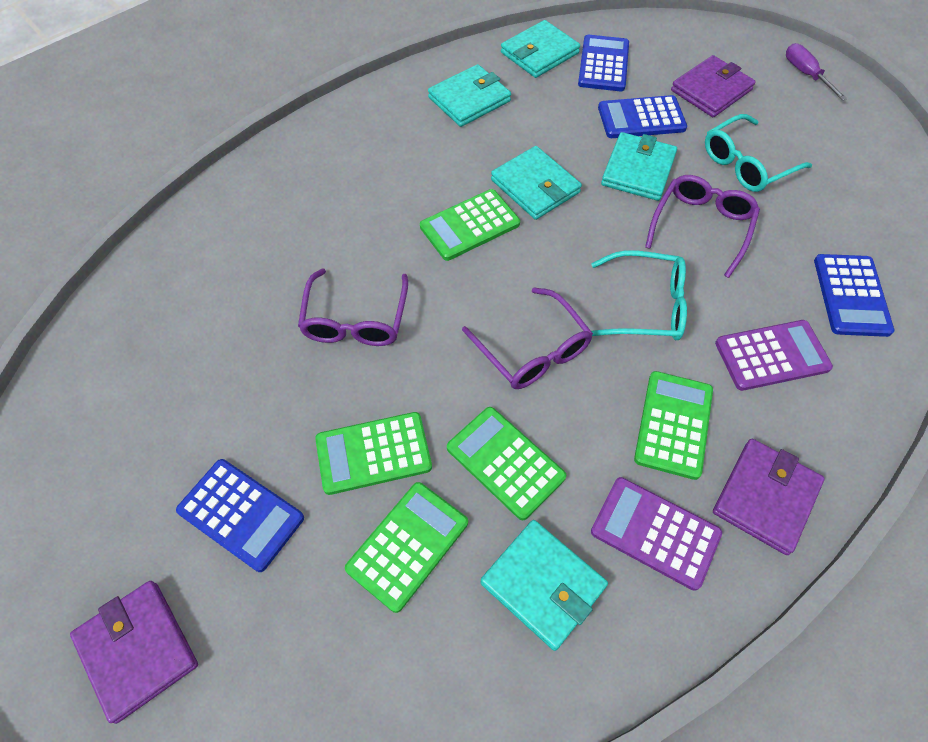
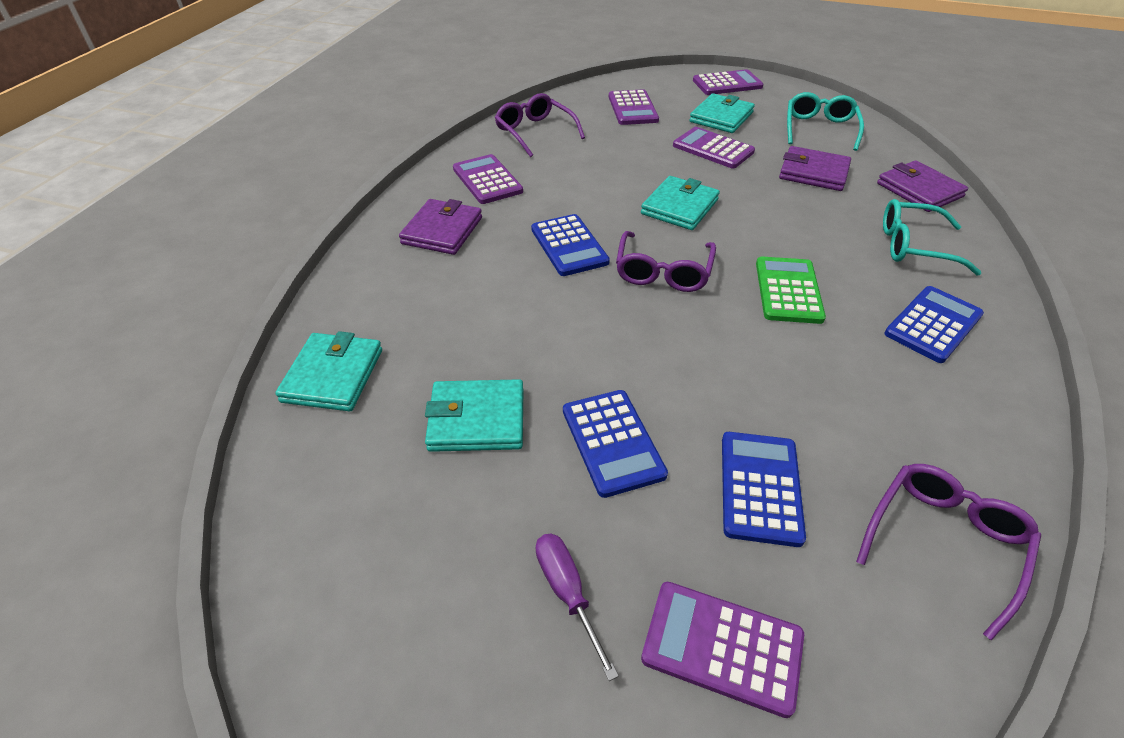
green calculator: [315,412,432,495] [345,482,468,613] [420,189,520,261] [447,407,566,520] [634,371,713,480] = 5 -> [756,257,826,324] = 1
purple calculator: [591,477,722,591] [715,320,833,391] = 2 -> [453,154,523,204] [609,89,659,125] [641,582,804,718] [673,127,755,168] [693,69,763,95] = 5
turquoise wallet: [428,64,511,127] [480,520,608,651] [491,146,582,220] [501,20,580,78] [601,132,677,201] = 5 -> [275,331,382,411] [425,379,523,452] [641,176,720,230] [689,93,755,133] = 4

